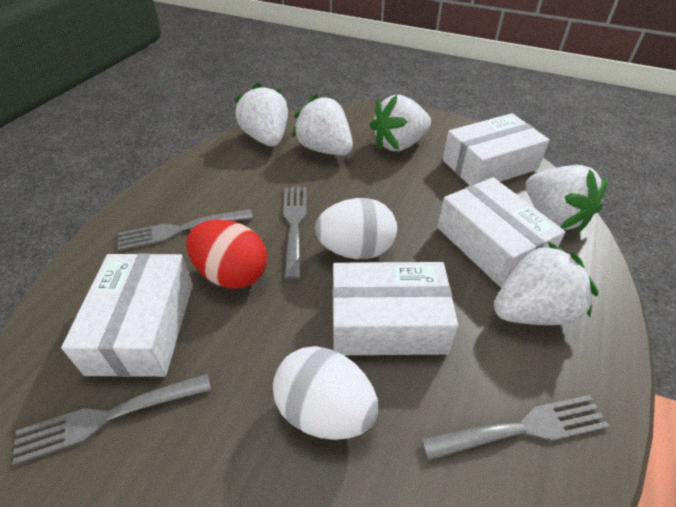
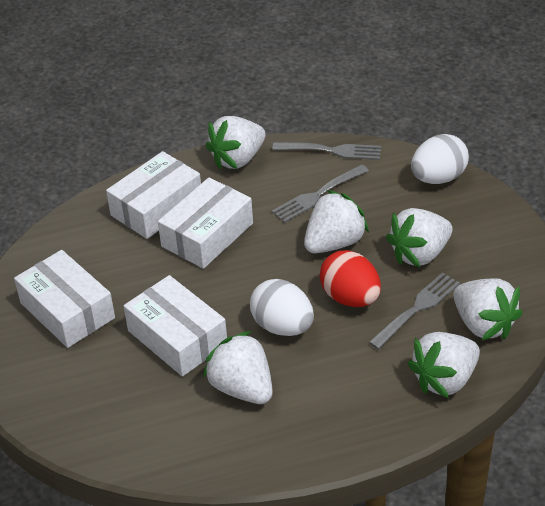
grey fork: [13,373,211,465] [118,209,253,251] [283,187,307,280] [421,395,610,461] = 4 -> [272,142,381,160] [272,164,369,223] [368,272,460,350] = 3
white strawberry: [234,83,288,146] [292,94,353,155] [370,95,431,151] [494,241,598,325] [526,165,608,233] = 5 -> [203,331,273,404] [206,116,265,169] [304,190,369,253] [386,208,453,267] [407,332,480,398] [453,278,523,340] = 6

